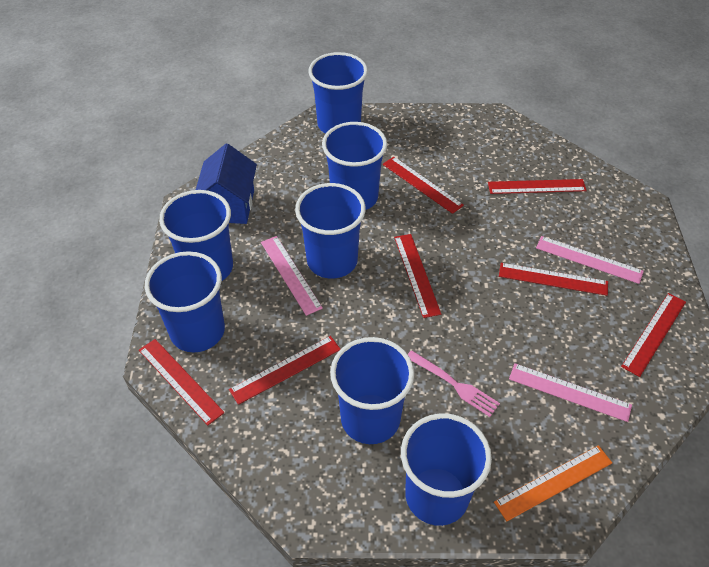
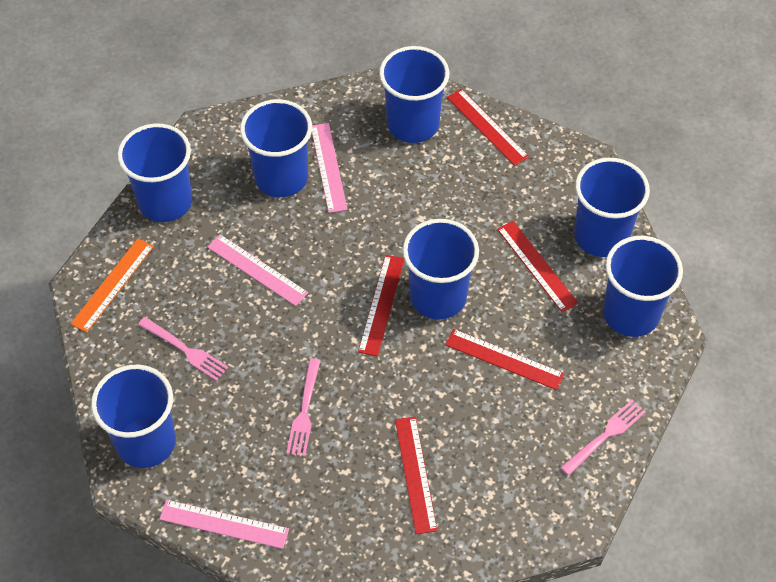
blue house: [196,144,257,224] = 1 -> none = 0
pink fork: [408,350,500,417] = 1 -> [138,317,228,381] [286,358,321,456] [560,400,646,476] = 3
red ruler: [139,339,224,425] [229,336,340,405] [383,157,464,214] [394,234,441,318] [488,179,587,194] [499,263,608,296] [621,293,686,377] = 7 -> [358,255,404,356] [395,417,437,534] [445,329,564,390] [447,89,529,166] [497,221,578,312] = 5

